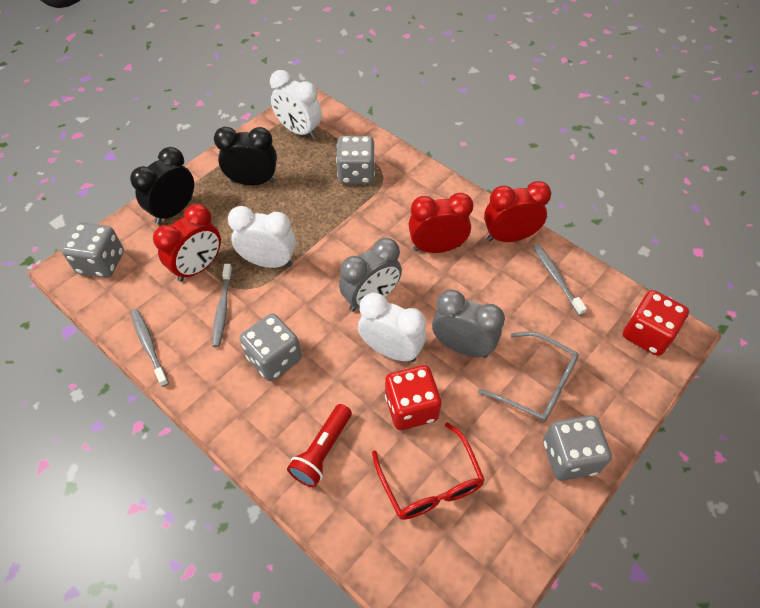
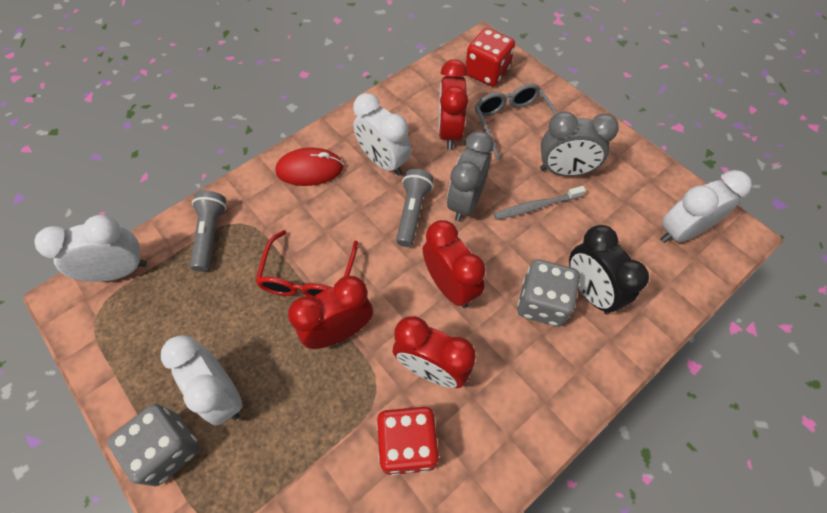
black clock: [130,147,194,224] [214,127,277,185] = 2 -> [569,225,649,314] = 1
grey dice: [61,222,124,278] [240,313,302,381] [336,136,375,184] [543,415,612,481] = 4 -> [107,404,200,486] [517,259,580,327] = 2
grey flashlight: none = 0 -> [190,191,227,272] [396,169,434,247] = 2
grey toothbrush: [131,309,169,387] [212,264,232,347] [533,244,587,316] = 3 -> [494,186,586,220] = 1
red clock: [153,204,221,282] [409,193,473,253] [484,181,551,242] = 3 -> [288,276,373,349] [393,316,476,388] [423,220,486,308] [438,59,468,150] = 4
red flashlight: [287,404,352,487] = 1 -> none = 0
red mouse: none = 0 -> [275,148,343,186] = 1
white clock: [228,206,296,268] [270,70,322,139] [358,293,426,362] = 3 -> [34,215,147,282] [161,335,242,426] [353,93,411,176] [660,170,752,243] = 4

